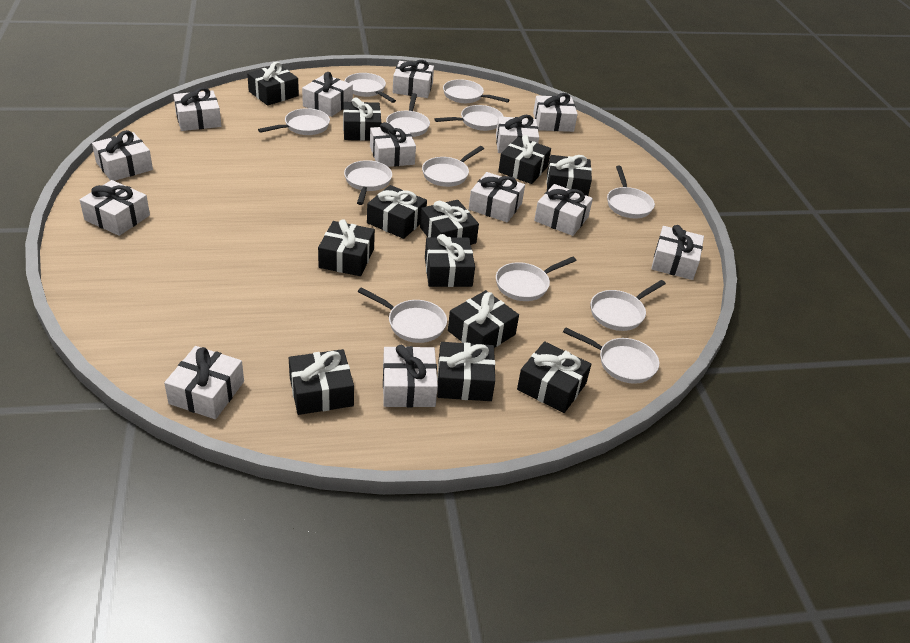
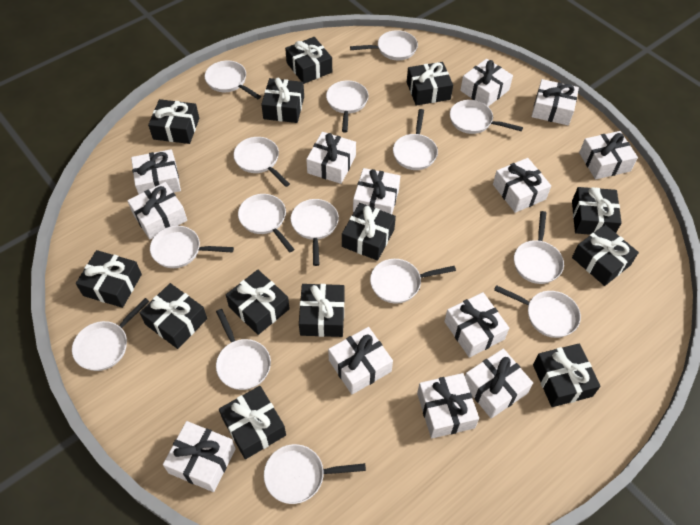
black gift: [247,62,299,106] [289,349,354,415] [318,219,375,276] [343,97,381,141] [367,185,427,239] [420,200,479,245] [425,234,475,287] [437,342,495,401] [448,290,519,348] [498,135,551,184] [517,341,591,413] [546,155,592,196] = 12 -> [76,250,142,308] [139,283,207,349] [148,99,199,144] [219,386,286,459] [226,270,290,335] [261,77,304,123] [285,37,332,84] [299,284,345,337] [342,203,396,261] [407,62,453,105] [533,343,601,407] [572,187,622,235] [572,225,639,286] = 13
white pan: [258,108,330,135] [344,160,392,205] [345,73,396,103] [358,287,447,343] [386,93,430,137] [422,146,484,187] [434,105,504,131] [443,79,510,103] [496,257,576,301] [563,327,659,384] [591,280,666,331] [607,166,655,218] = 12 -> [72,298,150,371] [150,226,234,268] [204,61,261,99] [216,309,271,390] [234,137,290,187] [238,194,294,252] [264,444,366,504] [291,199,339,266] [326,81,369,132] [350,30,418,60] [370,259,456,304] [393,109,438,170] [450,100,523,134] [494,285,581,338] [514,211,564,284] = 15

